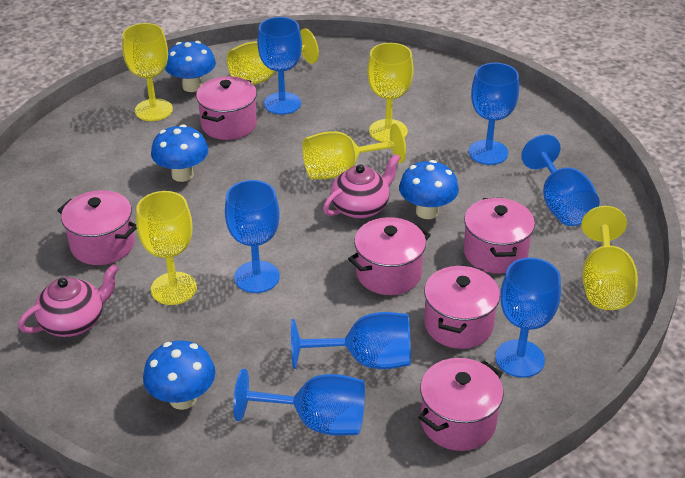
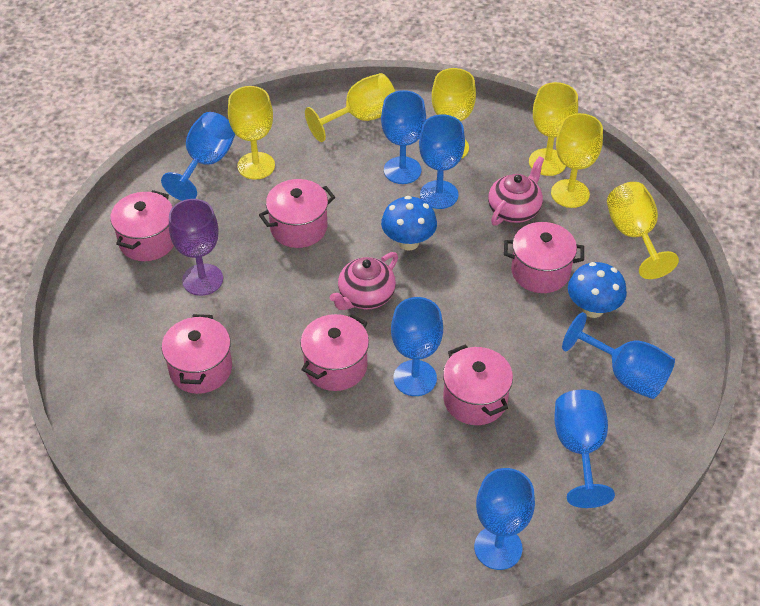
blue mushroom: [143,340,215,410] [151,124,208,182] [165,41,216,92] [399,160,459,219] = 4 -> [381,196,437,251] [568,262,627,318] = 2
purple goblet: none = 0 -> [169,199,223,296] = 1

